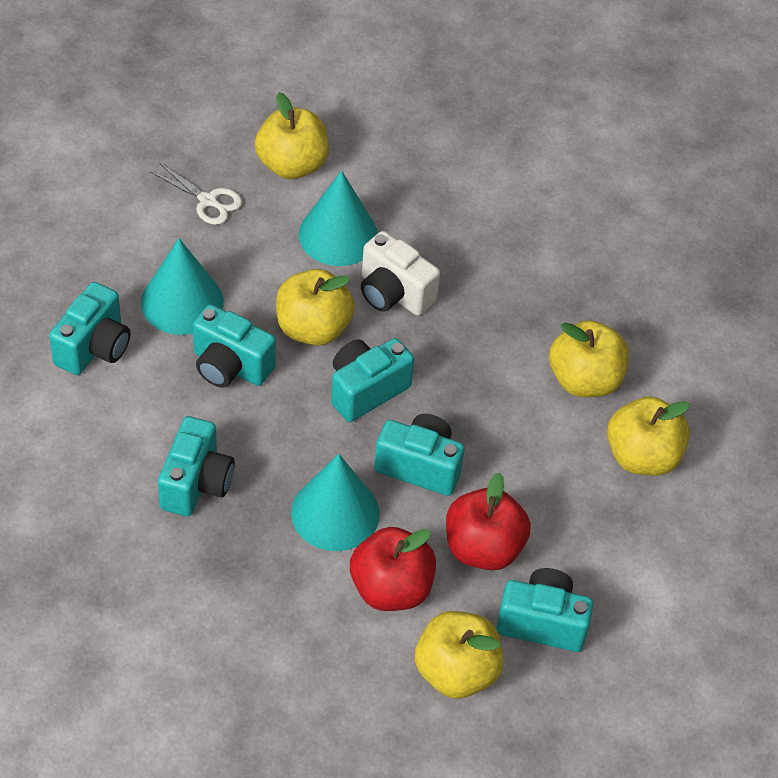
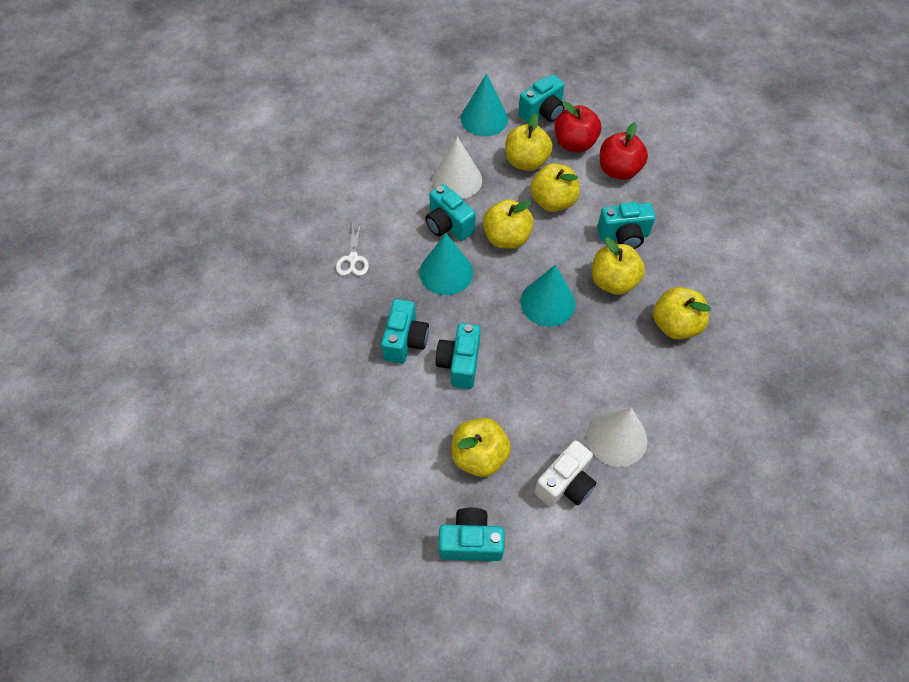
white cone: none = 0 -> [432,137,482,199] [586,408,647,467] = 2
yellow apple: [255,92,329,179] [276,269,355,346] [415,611,504,698] [549,320,629,397] [607,396,690,476] = 5 -> [451,418,511,477] [483,199,534,249] [505,113,553,171] [530,163,580,212] [592,237,645,295] [653,287,711,340] = 6

